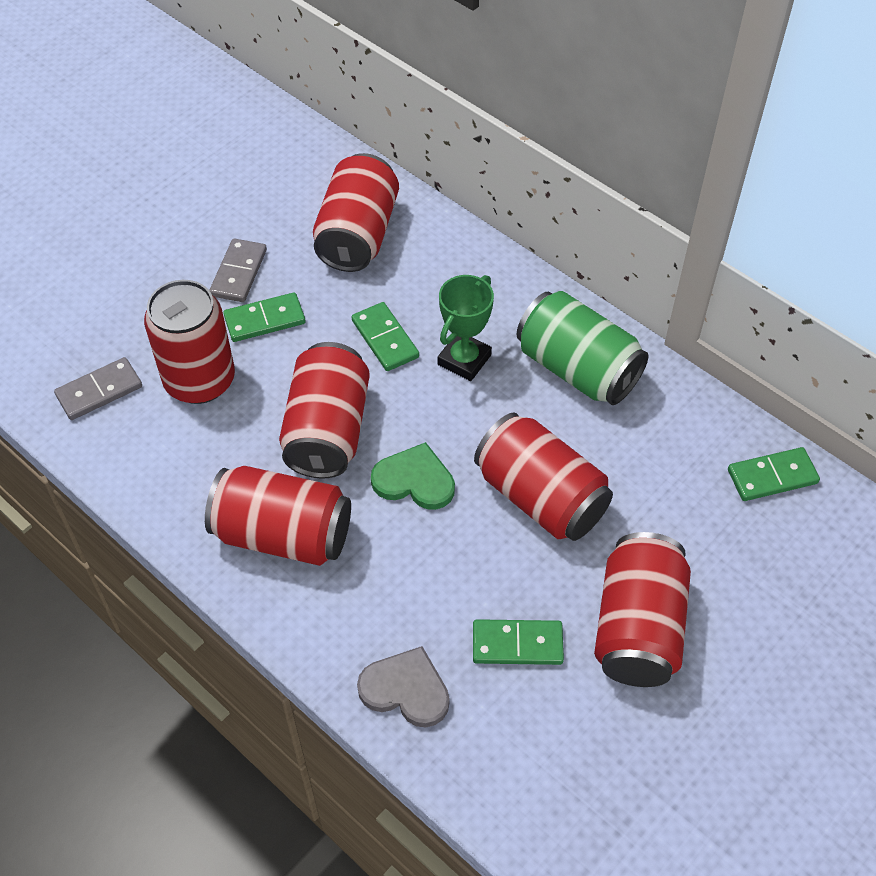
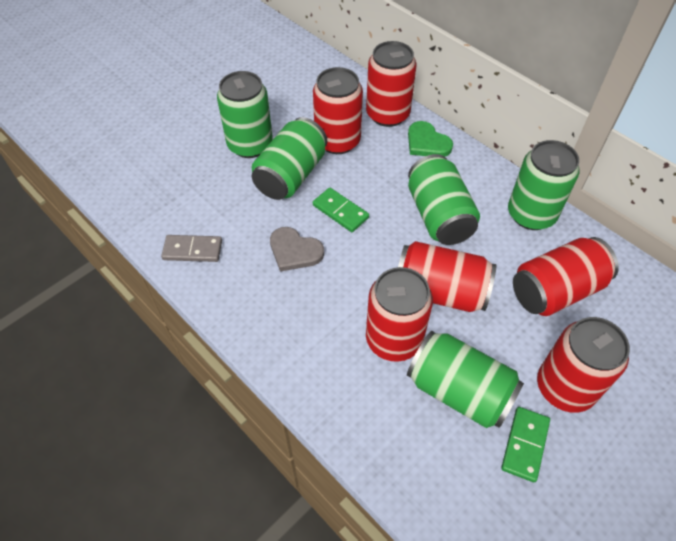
green can: [517,291,648,405] = 1 -> [217,71,273,158] [252,117,327,200] [407,331,524,428] [408,154,480,245] [508,140,580,230] = 5
green domino: [223,292,306,342] [352,302,419,371] [473,619,564,665] [728,447,820,501] = 4 -> [313,187,369,232] [501,407,550,482] = 2
green trophy: [438,275,494,381] = 1 -> none = 0
grey domino: [54,357,142,420] [209,238,267,302] = 2 -> [161,235,222,262] = 1

